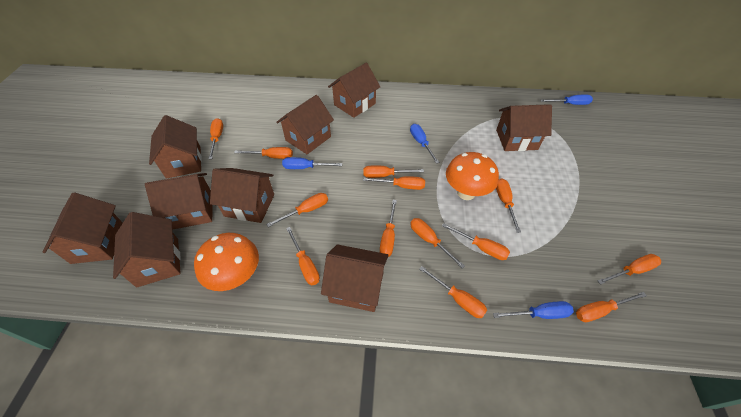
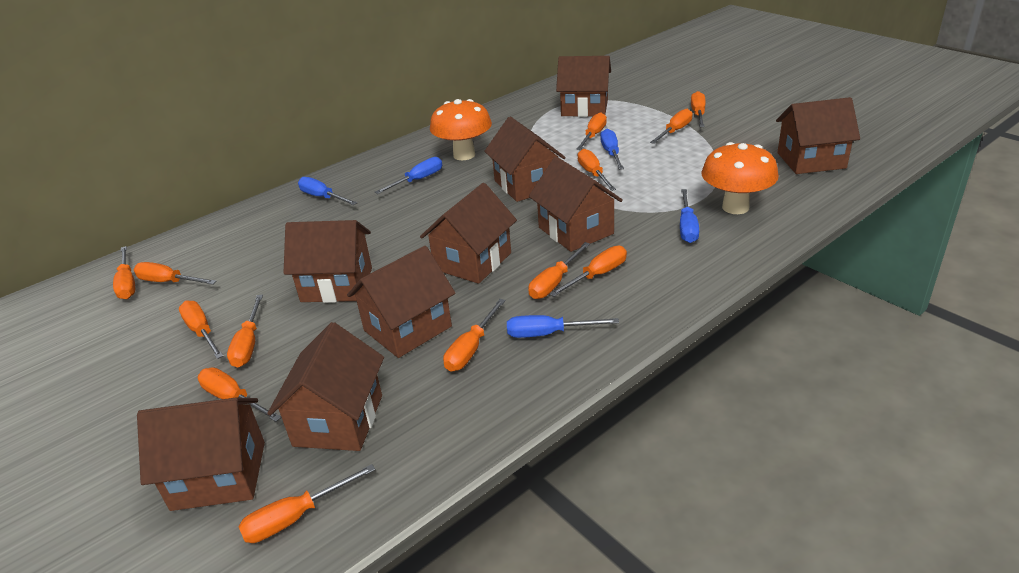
blue screwdriver: [282,157,342,169] [410,124,439,164] [493,301,574,319] [541,95,593,105] = 4 -> [298,177,357,205] [374,157,442,194] [507,315,619,338] [600,129,624,170] [680,189,699,243] = 5

